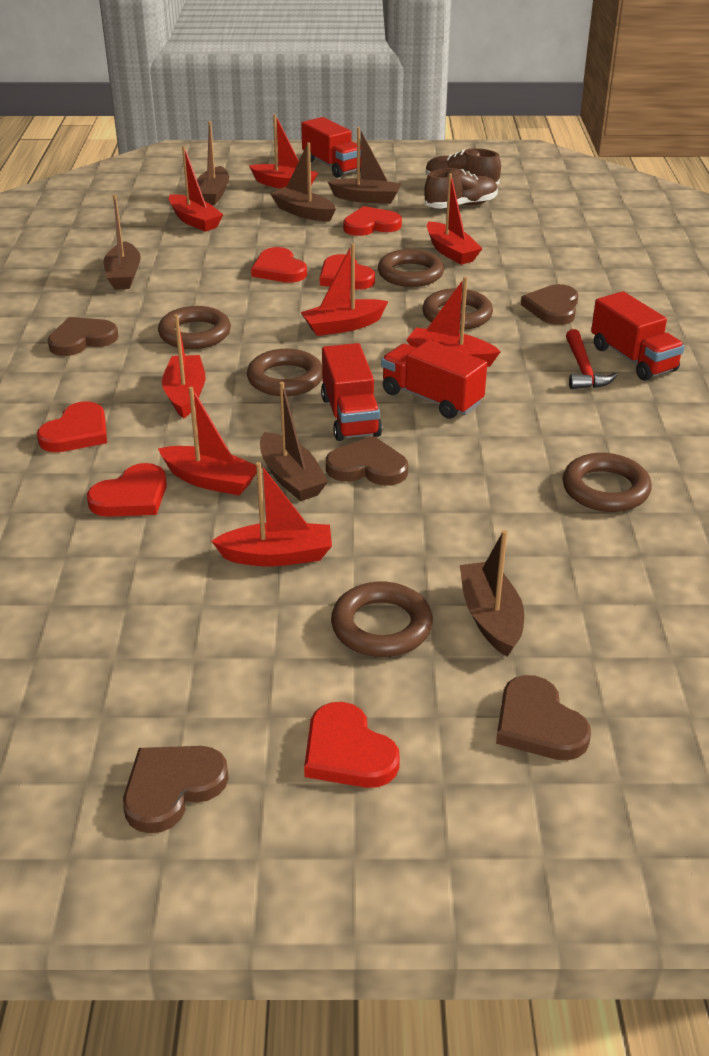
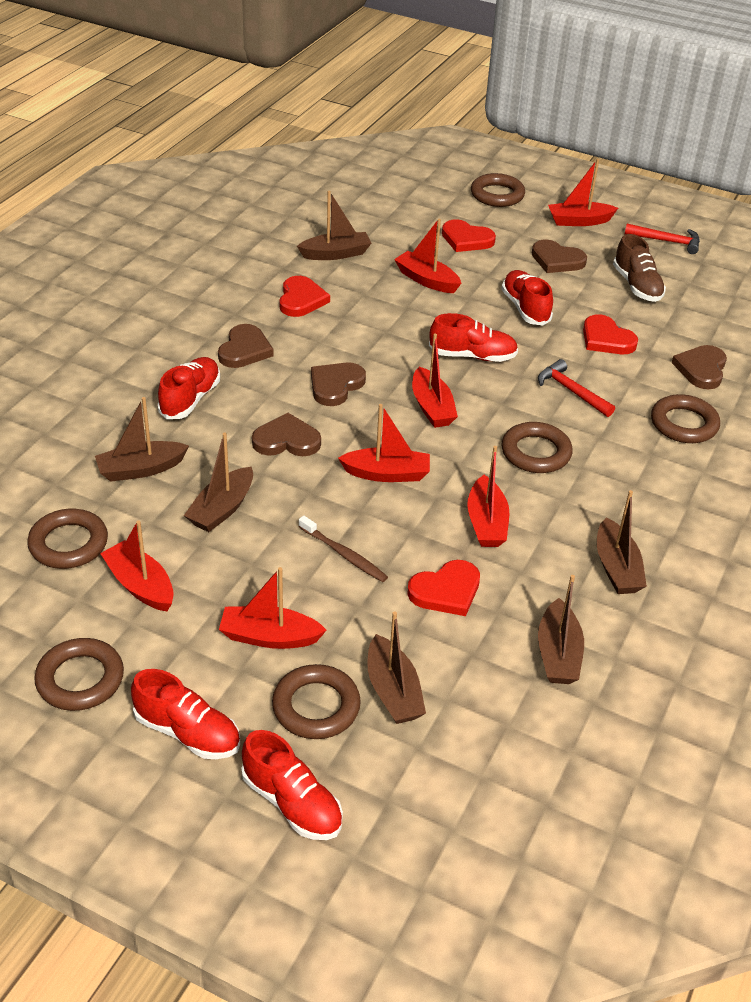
brown shoe: [424,168,498,209] [426,148,501,185] = 2 -> [613,234,666,302] = 1
brown toothbrush: none = 0 -> [298,516,388,582] = 1
red boat: [158,387,257,495] [162,314,206,418] [169,146,224,232] [211,462,332,566] [249,114,318,189] [301,243,388,336] [407,276,501,367] [427,173,482,265] = 8 -> [100,520,174,611] [219,567,327,649] [338,404,430,482] [394,219,461,293] [412,333,458,428] [467,446,509,547] [548,159,618,226] = 7
red hammer: [566,329,618,389] = 1 -> [538,359,615,417] [625,224,700,254] = 2
red heart: [37,401,107,452] [87,463,167,517] [251,247,307,283] [304,702,400,788] [320,254,375,290] [343,206,402,236] = 6 -> [279,276,330,317] [407,560,480,616] [442,219,496,252] [583,314,638,354] = 4
red shoe: none = 0 -> [131,669,240,759] [158,357,220,419] [241,730,343,840] [429,313,518,362] [501,270,553,325] = 5
red truck: [301,117,361,178] [321,343,382,441] [381,340,487,419] [591,291,685,381] = 4 -> none = 0

